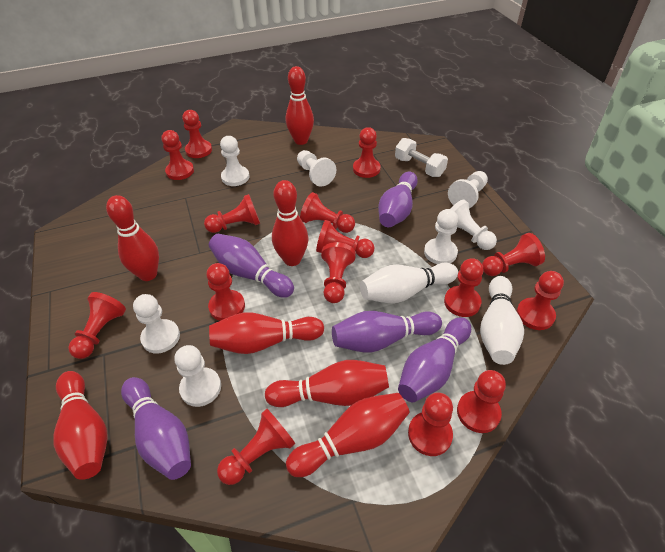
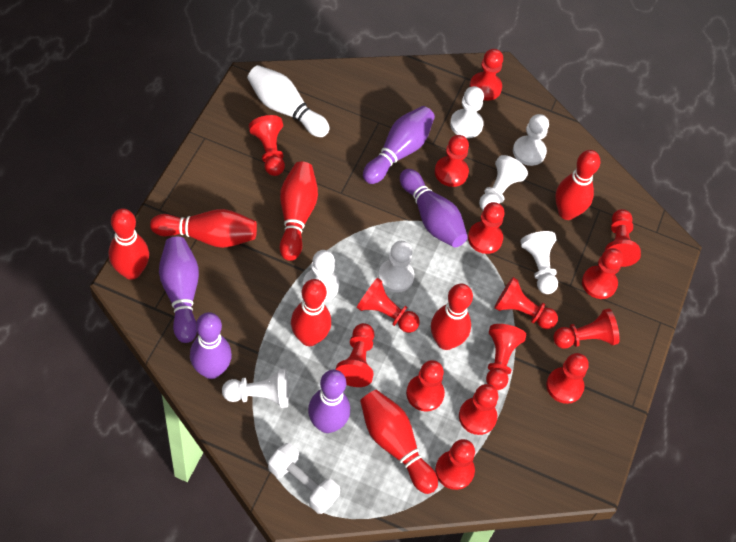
white bowling pin: [360,263,458,303] [480,276,524,365] = 2 -> [247,65,330,137] = 1

